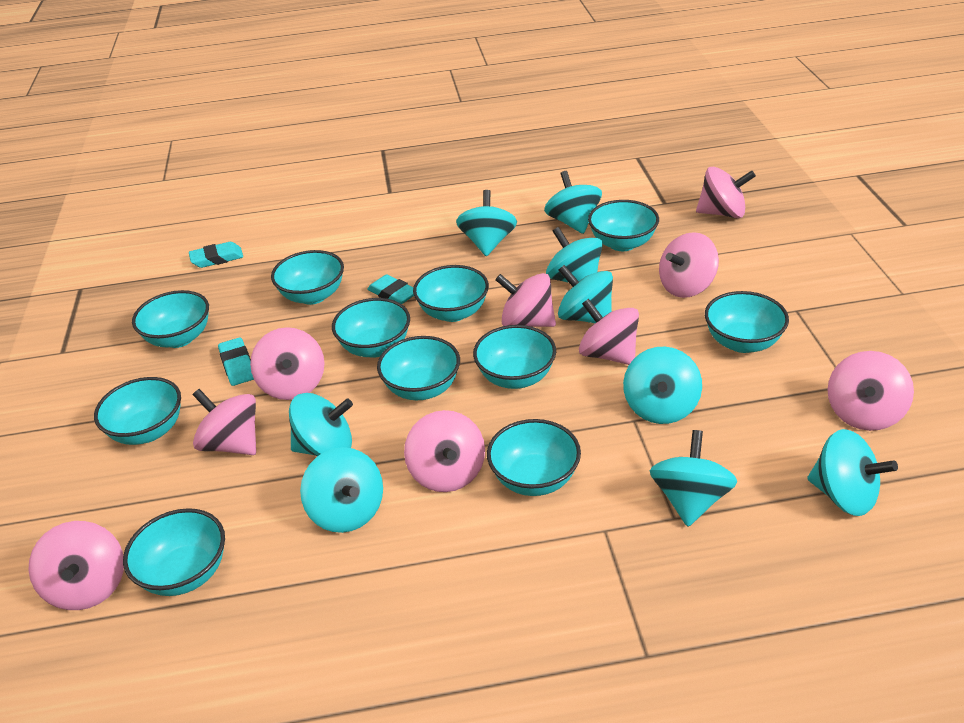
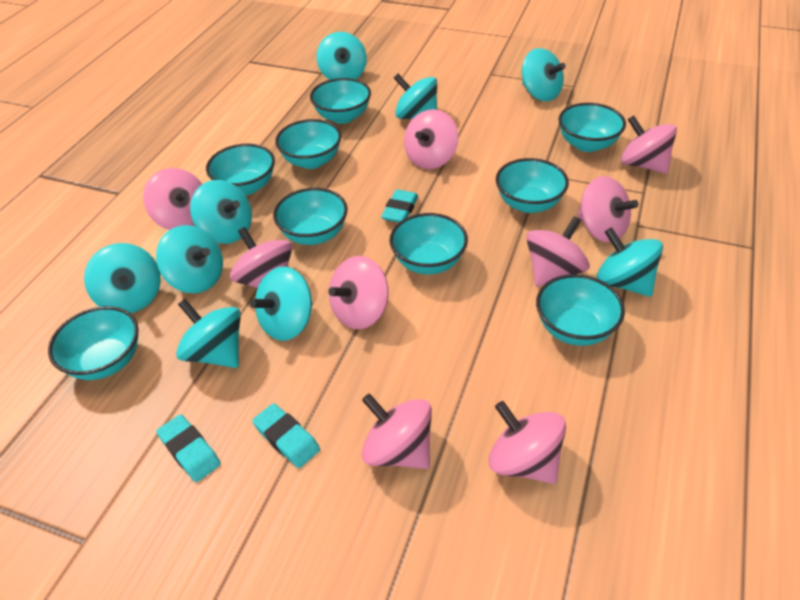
turquoise bowl: [94,377,181,445] [123,508,225,596] [132,290,209,348] [271,250,344,305] [332,298,410,358] [377,336,460,400] [413,265,489,322] [473,325,556,389] [487,419,581,496] [588,200,659,251] [705,291,789,353] = 11 -> [48,306,139,380] [206,144,275,195] [273,188,348,245] [275,119,341,169] [310,78,371,124] [389,213,468,274] [496,158,569,213] [536,274,625,346] [558,103,626,152] = 9

